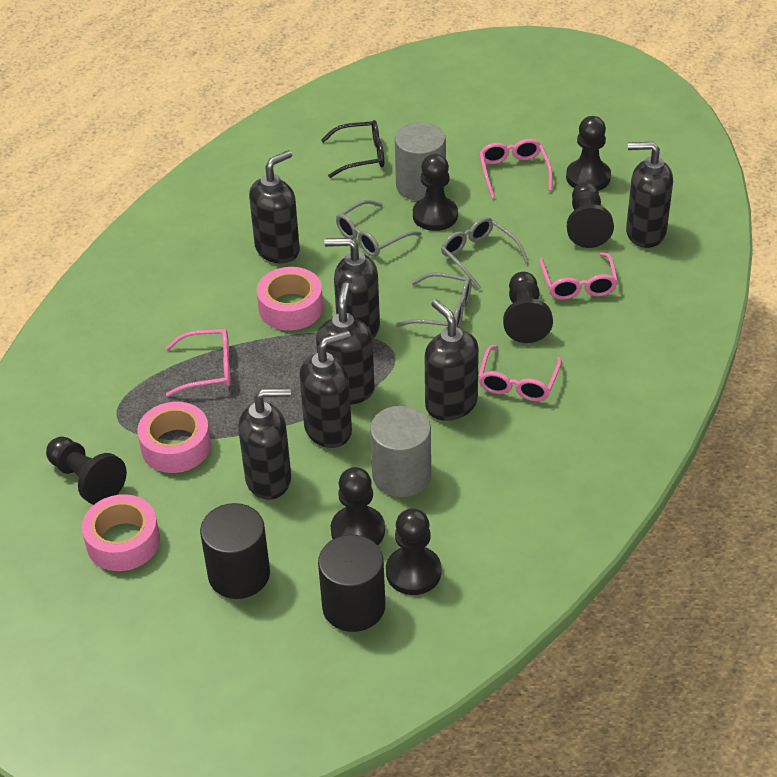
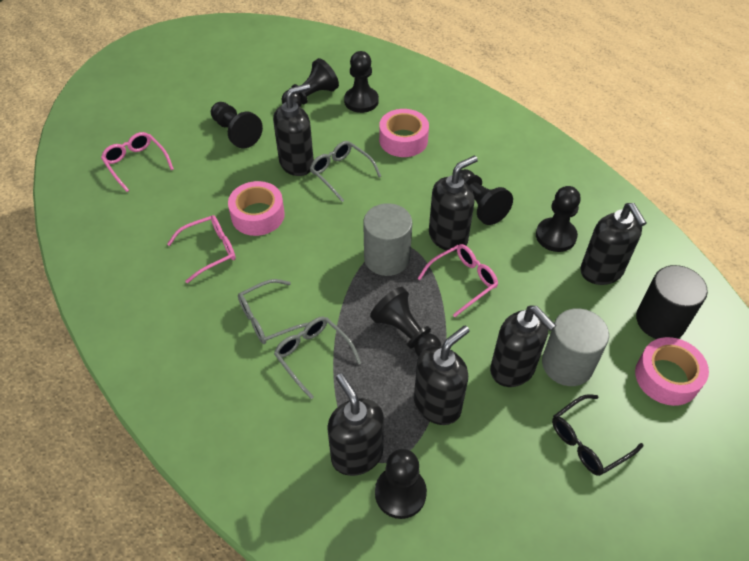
black cylinder: [200,503,270,599] [318,535,385,632] = 2 -> [636,265,708,339] = 1
black soap dispenser: [238,388,291,500] [249,150,300,264] [299,330,352,448] [316,282,375,405] [324,238,380,340] [425,299,479,421] [626,142,673,248] = 7 -> [273,83,314,176] [327,373,384,476] [414,326,470,425] [429,156,478,252] [490,306,556,387] [580,203,646,285] = 6
pink glasses: [166,329,231,397] [478,345,562,401] [479,139,553,199] [539,253,618,300] = 4 -> [101,132,174,192] [167,215,236,283] [417,244,498,317] = 3

